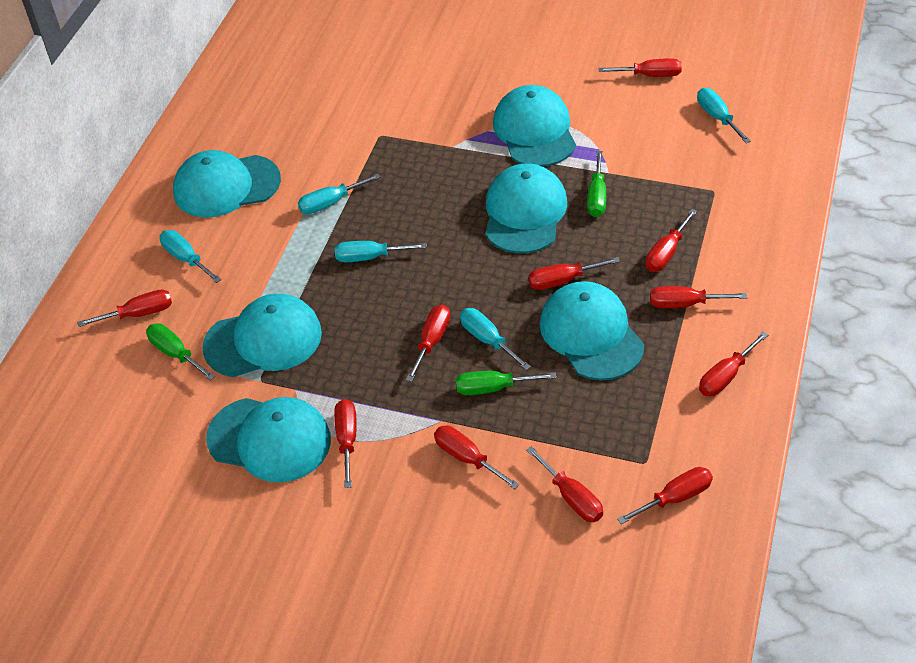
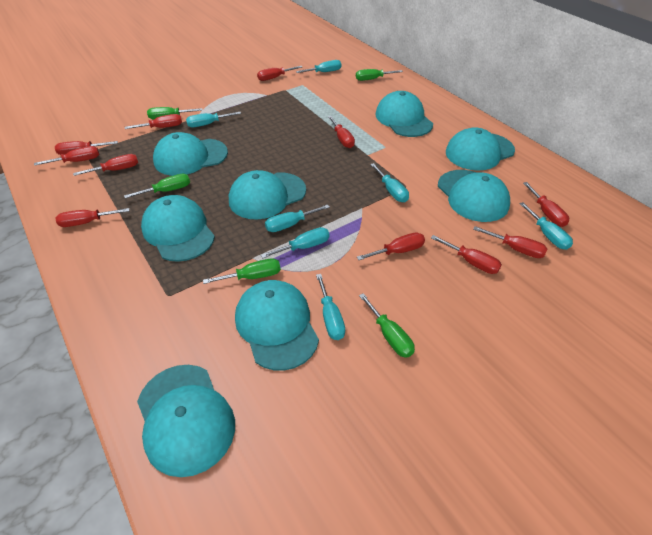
green screwdriver: [146,323,215,380] [456,371,556,395] [587,151,606,217] = 3 -> [124,174,190,198] [147,107,203,119] [203,258,281,284] [356,69,403,81] [359,293,415,358] = 5
turquoise cap: [173,150,281,218] [202,294,322,377] [206,397,331,482] [485,163,567,254] [493,85,576,167] [539,281,644,380] = 6 -> [137,365,235,477] [141,195,215,262] [153,132,228,176] [229,170,306,220] [235,280,319,371] [375,91,433,137] [438,170,510,222] [446,127,515,171] = 8
turquoise screwdriver: [160,230,221,283] [298,174,381,214] [335,241,427,262] [460,308,531,370] [697,88,751,143] = 5 -> [186,112,241,127] [261,227,330,258] [265,205,330,232] [296,60,341,73] [316,274,345,340] [370,163,409,202] [519,202,573,250] = 7

